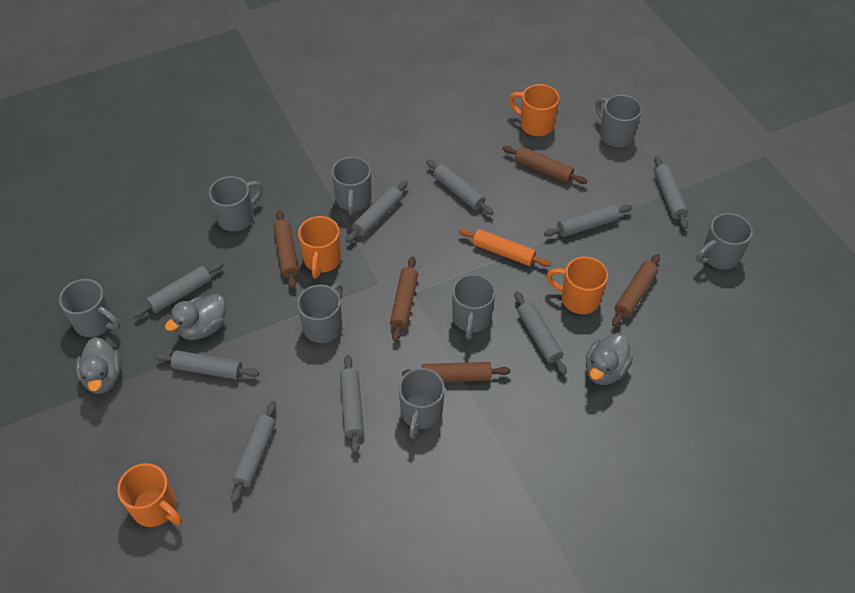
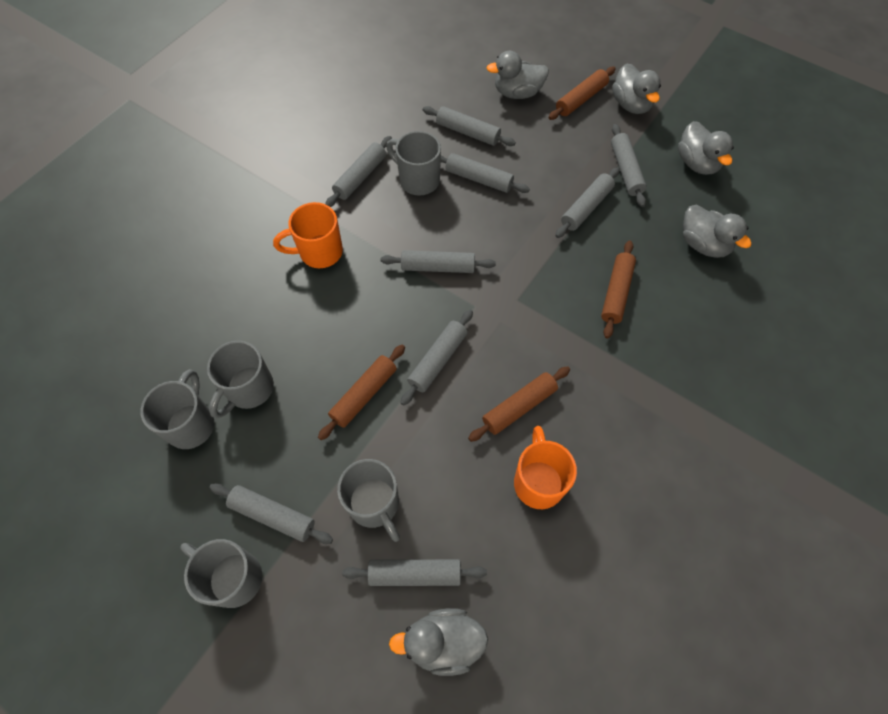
brown rolling pin: [273,210,299,289] [390,256,418,342] [402,362,511,382] [502,146,587,184] [612,254,660,327] = 5 -> [318,345,405,440] [468,366,570,442] [549,67,616,120] [601,241,636,338] = 4
grey duck: [76,337,122,394] [165,294,226,340] [586,333,633,385] = 3 -> [389,608,488,676] [486,51,549,99] [612,63,661,114] [678,121,734,175] [683,205,751,258] = 5
grey mug: [59,279,120,337] [209,176,263,231] [297,283,343,343] [331,157,372,216] [398,368,445,439] [452,274,495,340] [595,95,642,147] [696,213,753,269] = 8 -> [140,369,214,449] [180,539,262,608] [207,341,274,418] [337,459,400,542] [386,131,441,196] = 5
orange mug: [117,463,182,527] [298,216,341,278] [509,84,560,136] [546,256,608,314] = 4 -> [273,202,343,268] [514,426,577,509] = 2
orange rolling pin: [459,228,551,267] = 1 -> none = 0

